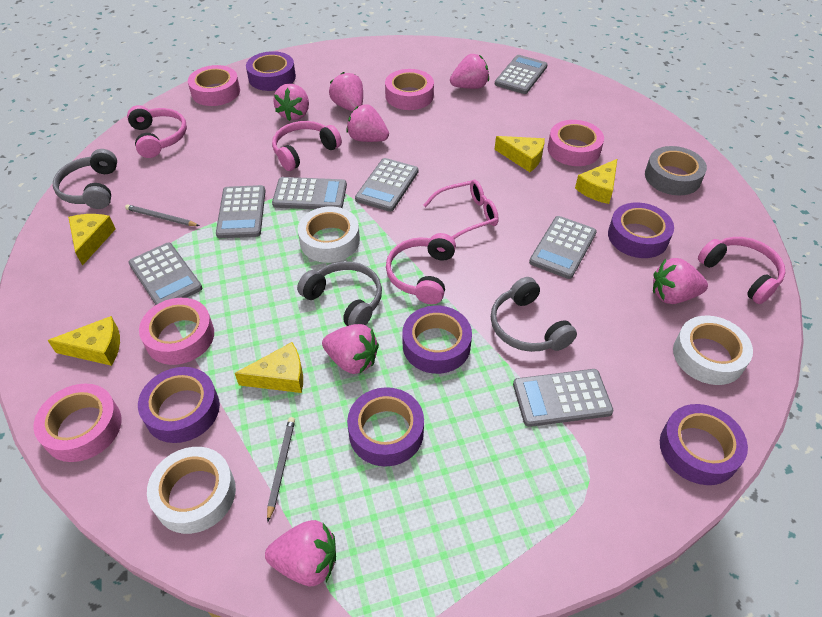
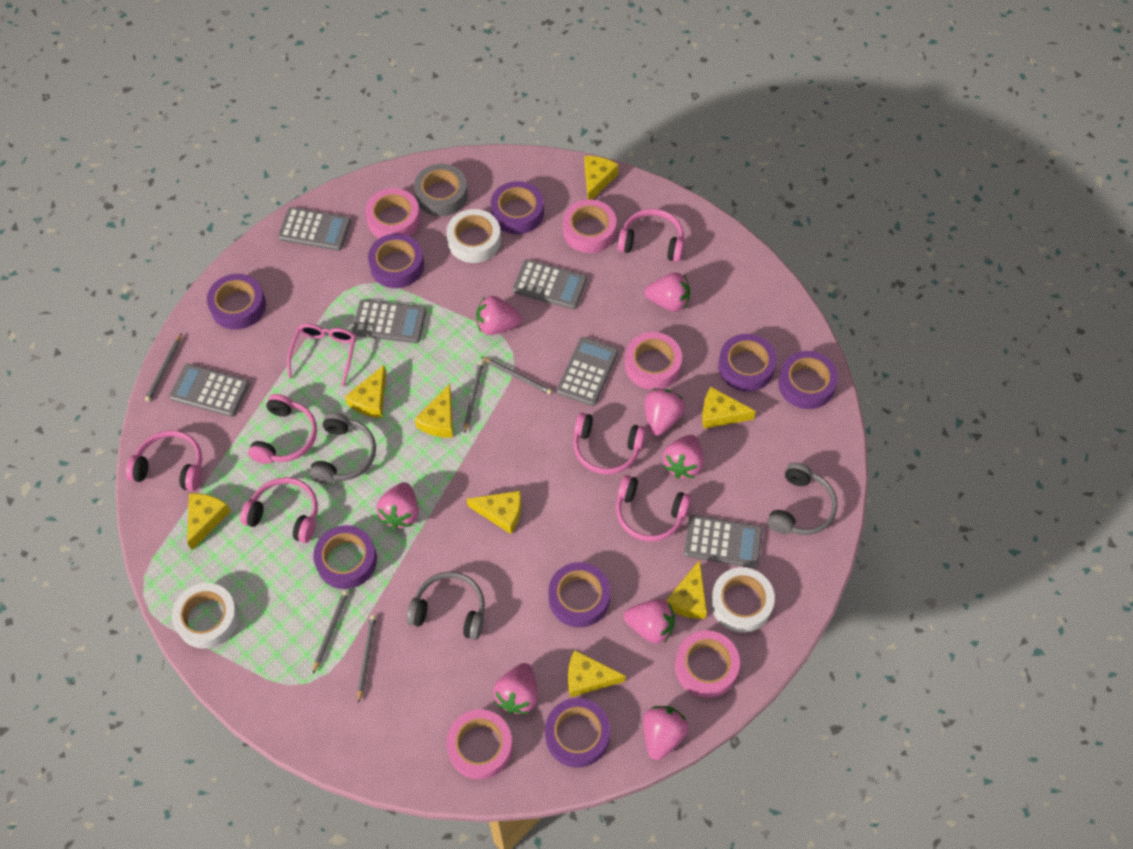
grey calculator: [128,243,202,305] [216,185,265,238] [272,177,347,209] [355,158,419,212] [495,55,548,94] [513,369,614,427] [529,216,597,279] = 7 -> [169,364,249,417] [278,207,351,251] [352,299,426,343] [513,259,587,310] [557,337,619,406] [684,515,763,568] = 6
grey pencil: [125,204,199,226] [267,417,295,522] = 2 -> [145,333,182,402] [313,591,349,673] [357,615,376,703] [464,361,484,433] [481,357,552,394] = 5
pink headphones: [127,105,187,158] [272,121,342,171] [386,233,456,304] [698,237,785,304] = 4 -> [126,430,202,491] [240,477,318,543] [248,394,317,464] [573,412,646,475] [616,475,692,542] [618,209,684,262] = 6
pink strawberry: [265,520,336,586] [273,84,309,121] [322,324,379,374] [329,72,363,111] [346,104,389,142] [450,54,489,89] [653,258,708,304] = 7 -> [376,482,419,529] [476,296,522,335] [493,663,538,714] [624,599,675,644] [643,706,688,760] [644,389,685,436] [645,272,690,312] [663,435,704,479] = 8
purple tape: [138,367,220,443] [246,51,296,91] [347,387,424,467] [402,306,472,374] [608,202,674,258] [660,404,748,485] = 6 -> [207,274,266,330] [313,525,377,589] [368,234,424,288] [491,181,544,234] [545,698,610,768] [549,562,610,627] [718,334,777,392] [778,351,838,409] = 8
yellow cheese: [47,316,120,366] [68,214,116,266] [235,342,303,393] [494,136,545,172] [575,159,617,204] = 5 -> [187,493,231,550] [345,365,386,418] [415,384,453,438] [467,491,521,534] [568,650,626,697] [584,156,619,200] [666,560,707,619] [702,387,756,429] = 8

